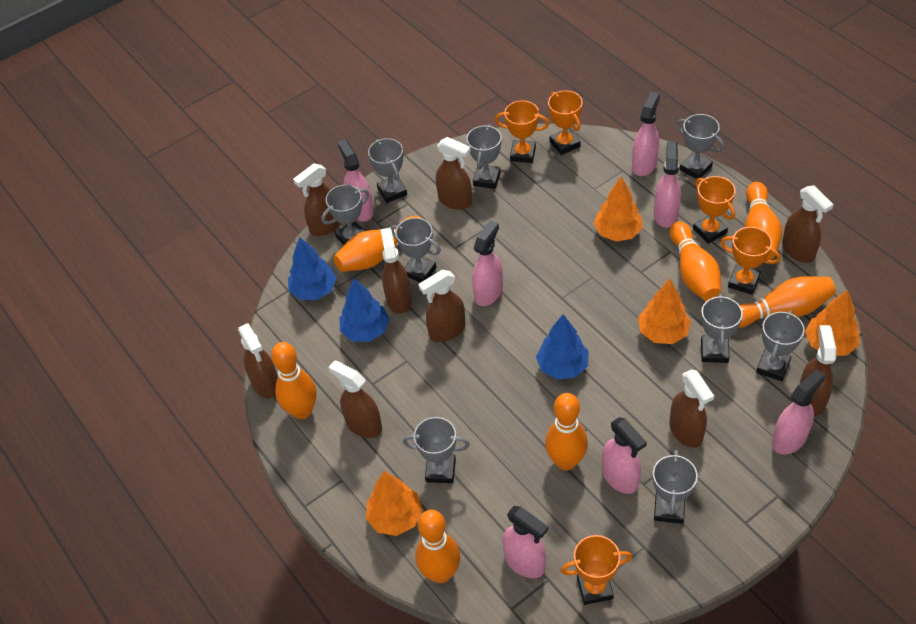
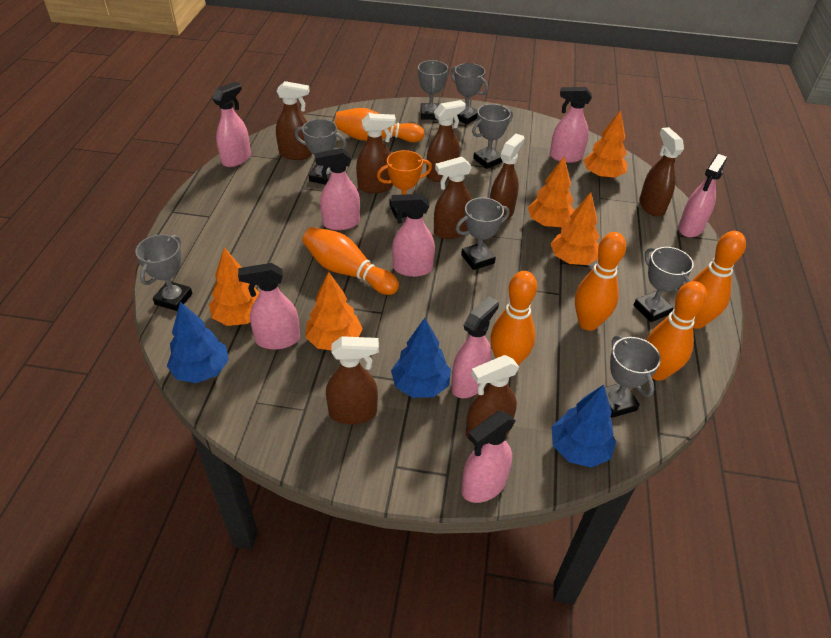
brown spray bottle: [238,323,278,398] [293,163,340,236] [328,361,382,438] [381,228,412,314] [418,270,466,342] [436,137,472,210] [670,369,714,448] [782,185,834,263] [800,325,836,416] = 9 -> [276,81,312,160] [326,336,379,424] [356,113,396,193] [426,100,466,182] [434,157,472,239] [466,355,519,441] [490,134,524,222] [639,127,684,217] = 8
grey trophy: [321,185,369,245] [368,138,407,203] [390,217,441,283] [403,417,470,483] [466,124,502,189] [653,450,698,524] [677,114,724,179] [701,293,743,363] [756,310,805,381] = 9 -> [135,234,192,311] [295,119,347,185] [418,60,448,120] [450,63,488,124] [456,197,510,270] [472,104,513,169] [605,335,661,418] [634,247,694,322] = 8
orange bowling pin: [271,342,316,419] [334,216,423,272] [415,510,460,583] [545,393,588,471] [670,221,721,301] [738,276,836,328] [744,182,782,260] = 7 -> [303,227,399,295] [335,108,425,142] [490,271,537,366] [575,232,626,331] [646,281,707,381] [692,231,746,329] = 6
orange tree: [366,471,423,536] [594,176,643,242] [638,279,691,344] [805,290,859,356] = 4 -> [209,247,260,326] [305,272,363,350] [528,157,575,227] [551,192,600,265] [583,110,628,179] = 5
orange trophy: [495,100,549,163] [548,90,583,155] [561,535,632,605] [693,176,736,244] [720,227,781,295] = 5 -> [377,150,432,219] = 1
pink spray bottle: [337,139,374,222] [472,220,503,306] [502,506,548,578] [602,417,647,494] [632,92,660,176] [654,141,681,228] [772,369,825,454] = 7 -> [212,82,251,167] [238,263,300,350] [314,148,360,230] [391,194,435,277] [451,296,499,398] [461,411,516,503] [550,87,592,163] [678,154,727,238] = 8

